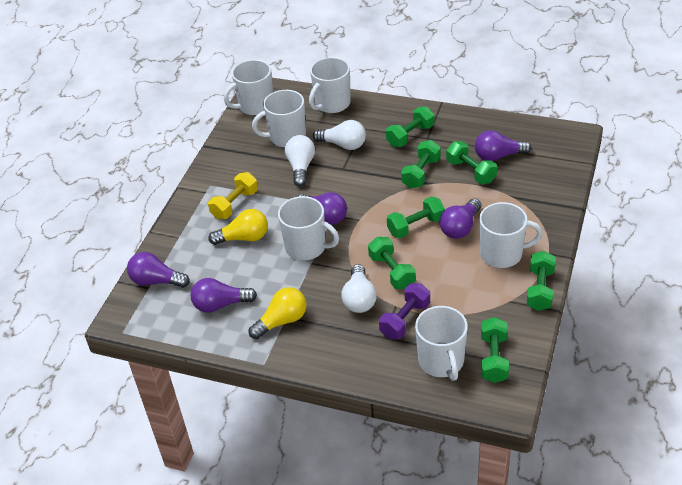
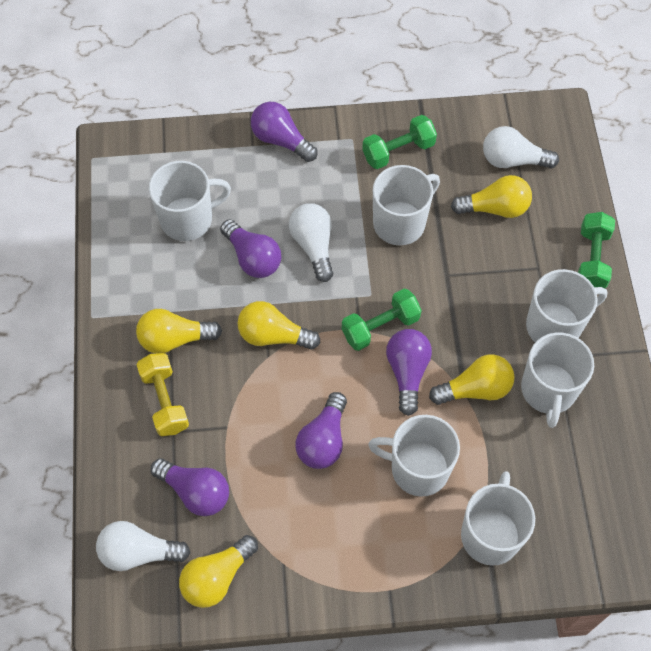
green dumbbell: [368,237,416,289] [386,107,434,147] [387,196,445,238] [401,140,441,189] [446,141,497,184] [481,317,509,383] [527,251,556,311] = 7 -> [342,289,422,351] [362,115,437,169] [578,212,615,288] = 3
purple dumbbell: [379,283,430,339] = 1 -> none = 0
yellow light bulb: [208,209,268,245] [249,287,306,339] = 2 -> [136,309,222,354] [179,535,258,608] [238,301,320,350] [429,355,515,405] [451,175,532,218] = 5

